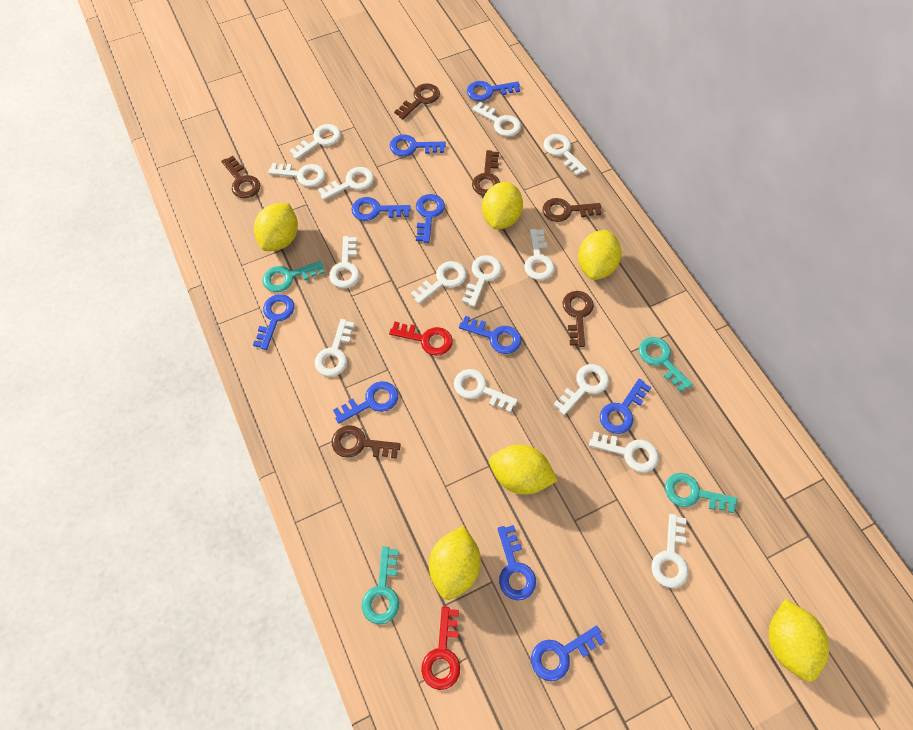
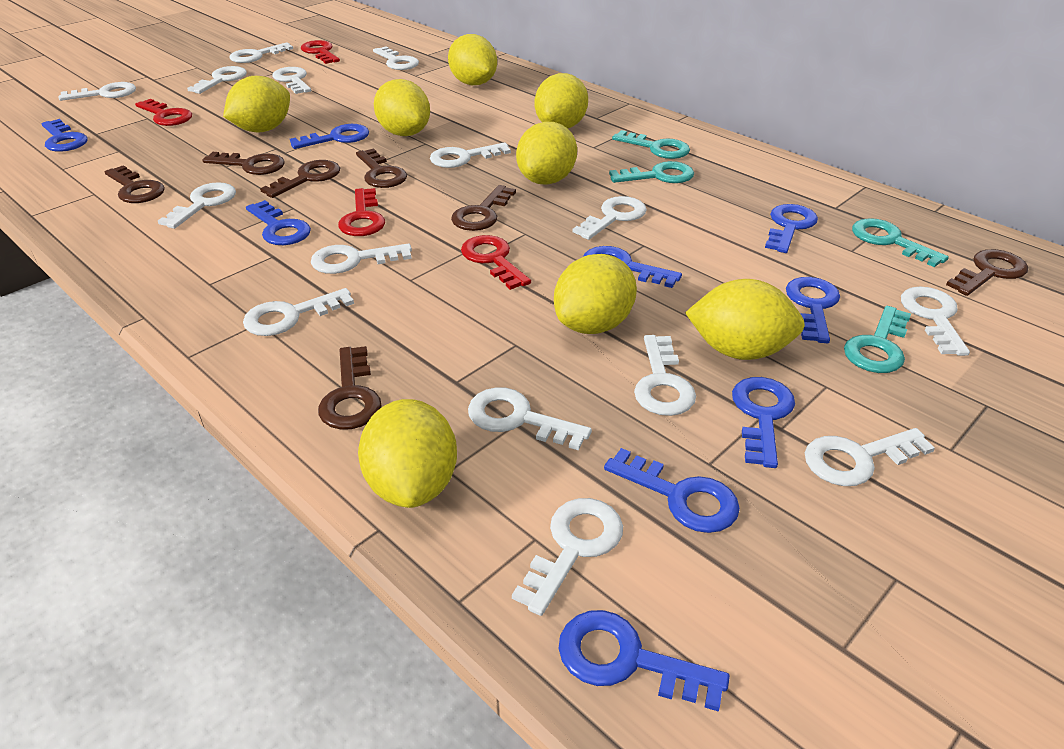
blue key: [253,294,294,350] [333,381,398,424] [351,197,411,221] [390,134,446,156] [416,194,445,243] [459,316,521,354] [467,81,520,101] [497,525,536,600] [531,626,605,681] [600,379,651,434] = 10 -> [41,119,88,152] [246,200,311,245] [290,124,369,149] [558,610,730,712] [583,246,682,288] [604,448,740,533] [732,377,795,468] [765,204,818,253] [786,277,840,343] = 9
brown key: [221,156,260,199] [332,425,401,459] [394,83,440,119] [472,150,500,196] [543,198,601,222] [562,291,594,347] = 6 -> [104,165,165,203] [202,152,285,175] [260,160,340,198] [318,346,381,430] [356,148,407,188] [451,185,516,231] [946,249,1028,296] = 7
red key: [389,322,453,356] [421,606,460,690] = 2 -> [135,99,192,126] [301,40,340,64] [338,188,385,236] [461,235,531,290] = 4
white key: [268,163,325,187] [289,124,341,160] [315,319,355,377] [318,167,374,200] [329,236,360,288] [411,261,467,304] [454,369,518,413] [462,255,502,307] [472,102,521,137] [524,229,555,280] [544,134,587,176] [553,364,609,415] [589,431,659,472] [651,514,689,588] = 14 -> [59,82,136,101] [158,182,236,229] [187,66,247,94] [229,42,293,63] [243,288,354,336] [272,67,311,94] [311,243,412,274] [373,47,419,70] [430,142,511,168] [468,387,592,450] [512,498,623,616] [573,196,647,240] [634,335,696,416] [805,428,935,486] [901,286,970,356] = 15
yellow lemon: [254,203,298,251] [429,526,481,600] [482,182,523,230] [489,445,558,495] [578,230,621,280] [769,599,829,682] = 6 -> [223,76,290,132] [358,399,457,508] [374,79,430,136] [448,34,497,85] [516,122,577,185] [535,73,588,128] [554,254,637,334] [685,279,805,360] = 8

